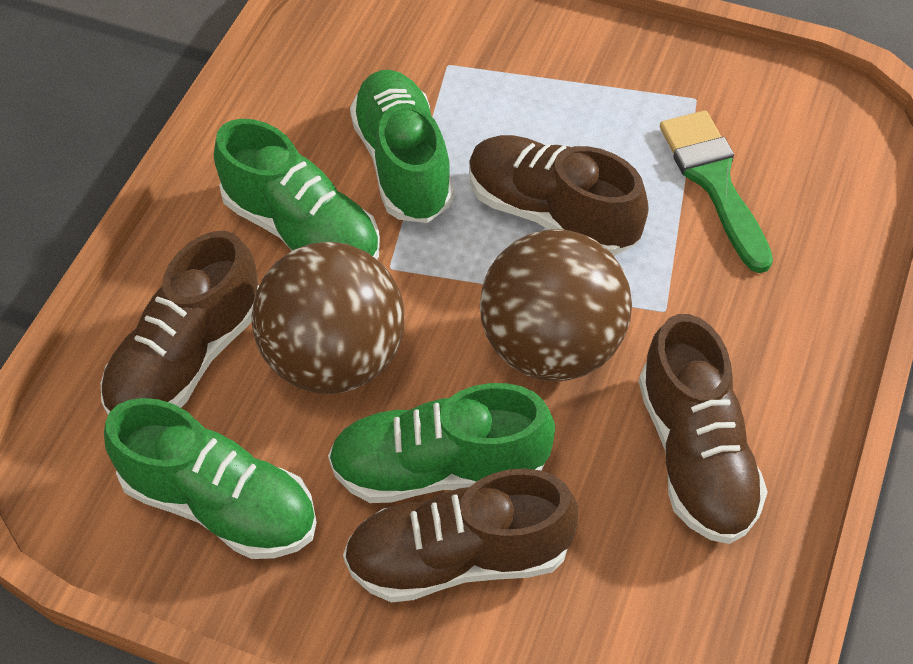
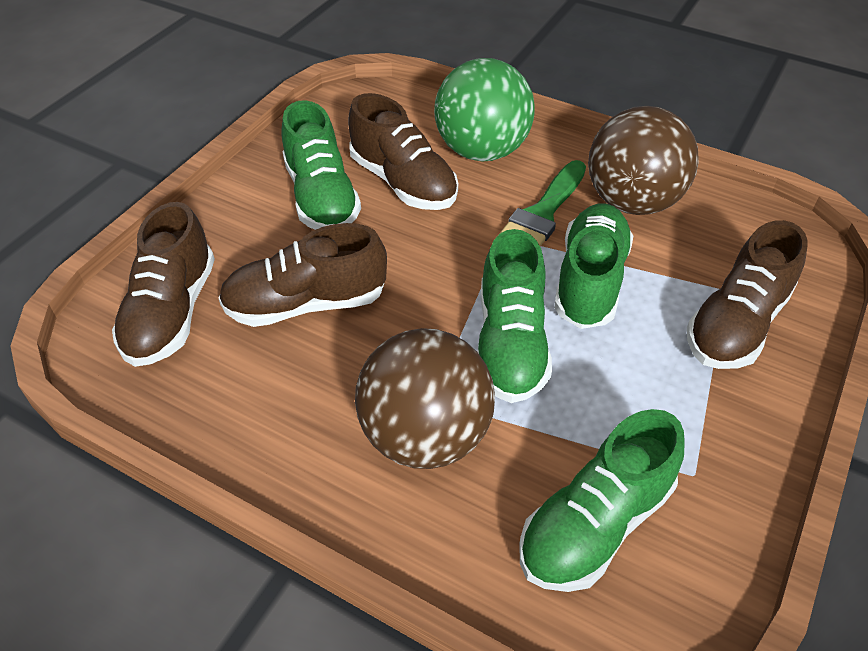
green ball: none = 0 -> [434,58,535,161] = 1

